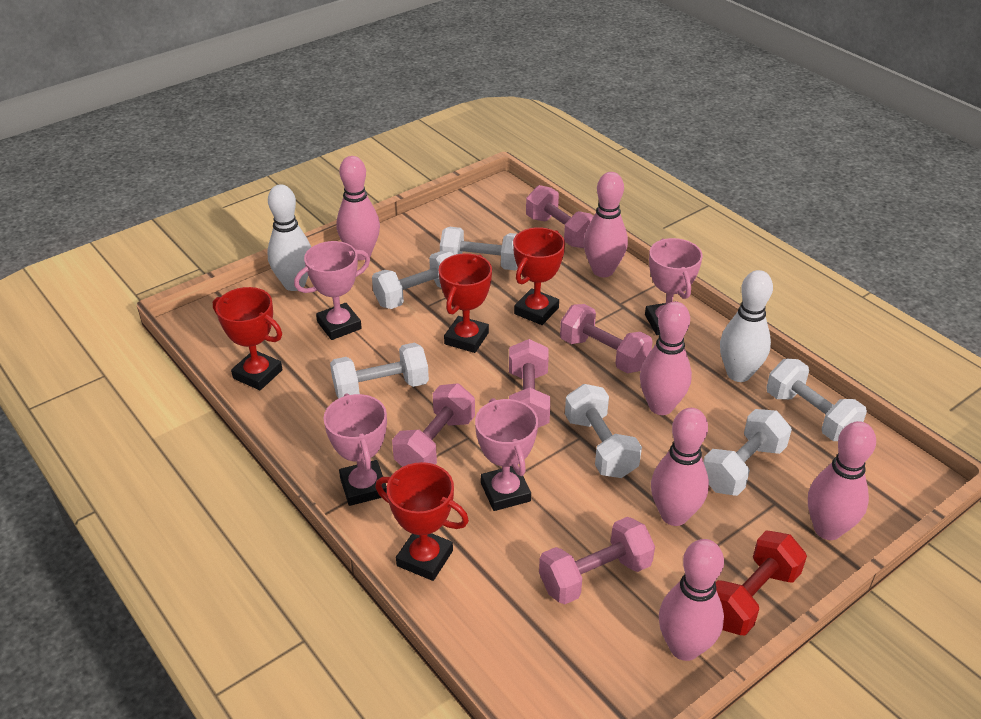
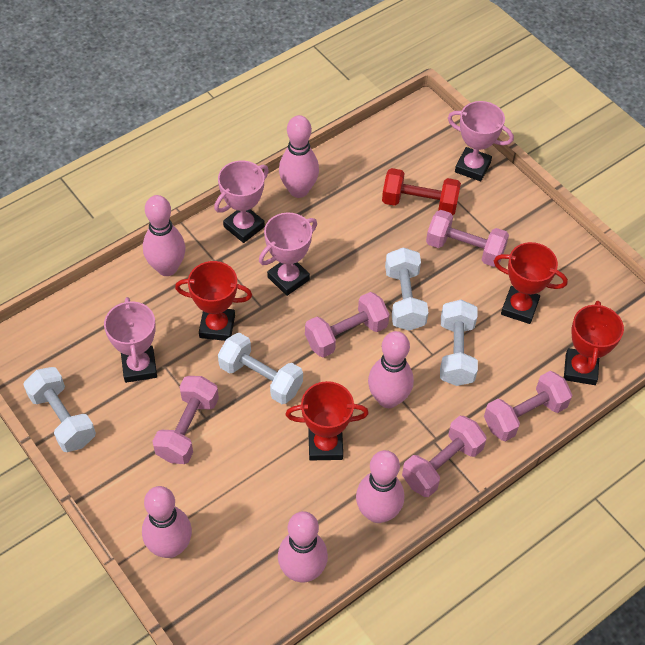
white bowling pin: [267,184,311,291] [720,270,773,382] = 2 -> none = 0
white dumbbell: [330,342,429,399] [372,251,454,309] [440,227,518,270] [565,384,642,478] [703,409,792,496] [766,359,867,441] = 6 -> [23,367,96,452] [218,333,303,404] [385,247,429,331] [440,300,478,386] = 4

